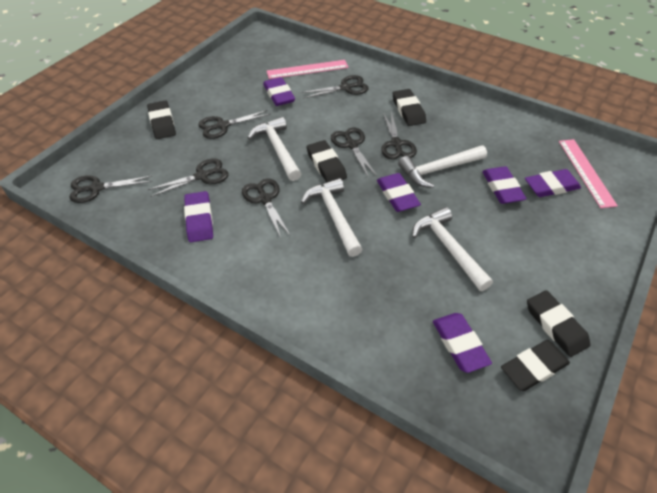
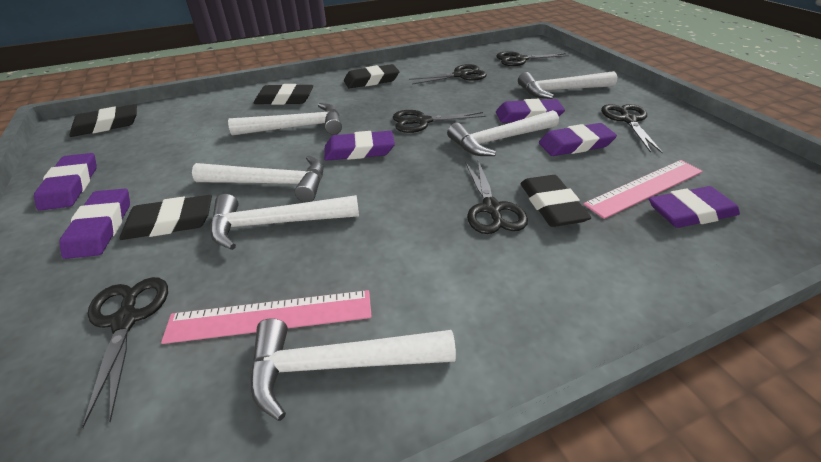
black scissors: [69,175,153,203] [147,158,228,197] [198,110,271,139] [242,178,290,238] [301,75,368,98] [331,128,377,178] [381,111,417,159] = 7 -> [82,277,168,428] [393,110,486,133] [409,64,487,84] [465,161,528,234] [496,51,570,66] [601,104,663,154] = 6
white hammer: [248,117,301,181] [301,178,363,257] [398,145,487,188] [412,207,493,291] = 4 -> [192,156,323,202] [210,194,359,250] [228,103,342,136] [250,318,456,421] [447,110,559,156] [518,71,617,99] = 6

